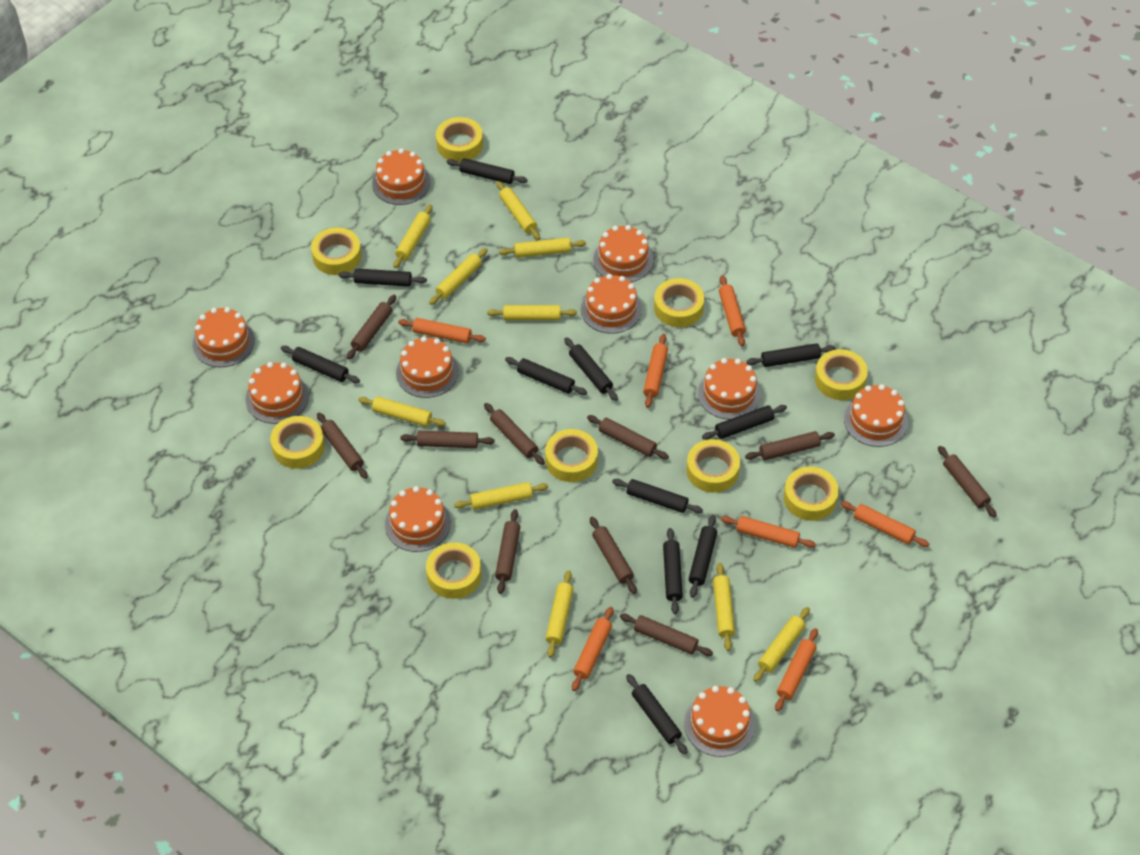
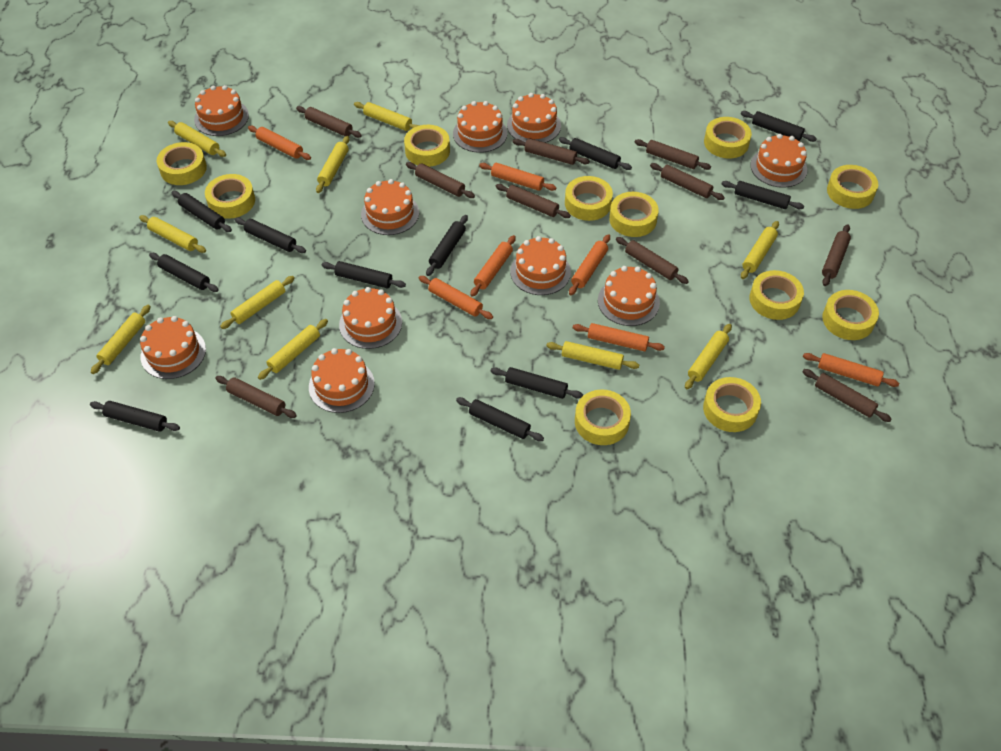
yellow tape: [270,416,325,469] [311,227,361,275] [426,542,482,599] [436,117,483,162] [545,429,598,482] [654,278,704,327] [686,439,740,493] [784,467,839,521] [815,349,868,400] = 9 -> [157,142,207,185] [205,174,255,219] [404,125,450,167] [565,176,613,221] [575,389,631,445] [609,192,659,237] [703,377,761,432] [704,117,752,159] [749,270,804,320] [822,290,879,340] [827,165,878,209] = 11

